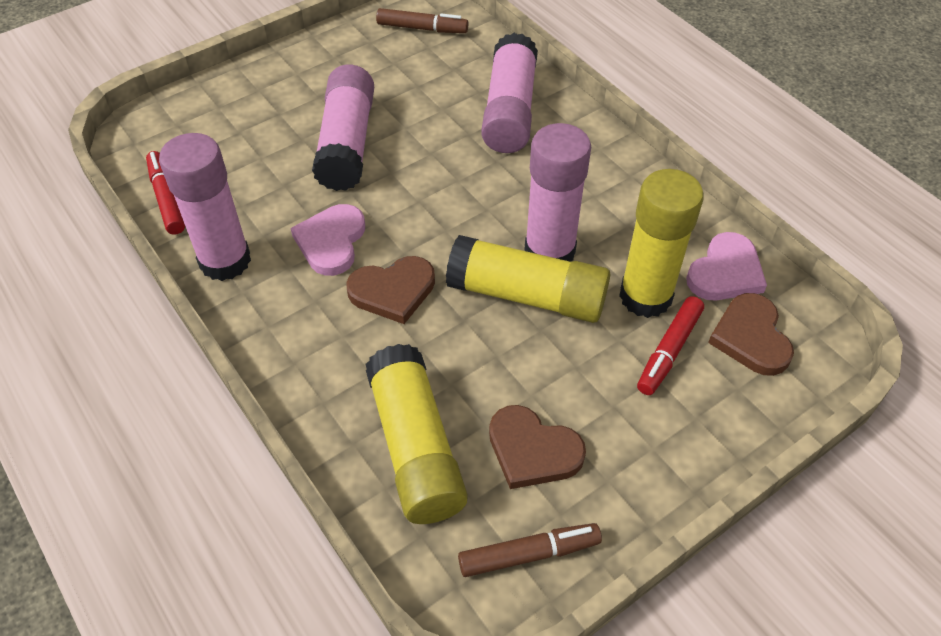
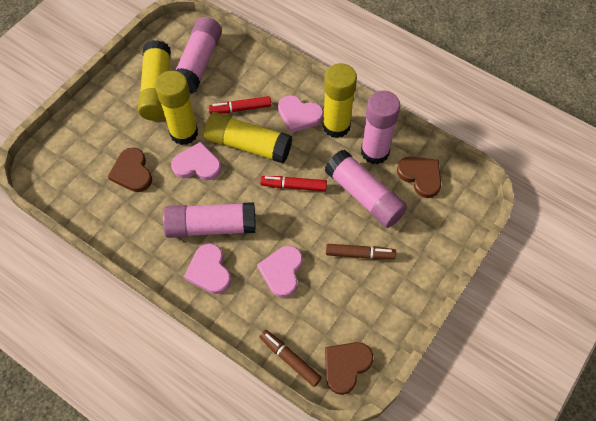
pink heart: [291,204,365,276] [686,232,767,300] = 2 -> [171,142,221,181] [184,243,231,294] [257,246,303,298] [278,95,324,133] = 4
yellow glue stick: [366,344,467,524] [446,235,610,323] [619,169,704,318] = 3 -> [138,40,171,121] [155,71,198,145] [204,112,292,163] [322,63,357,138] = 4

